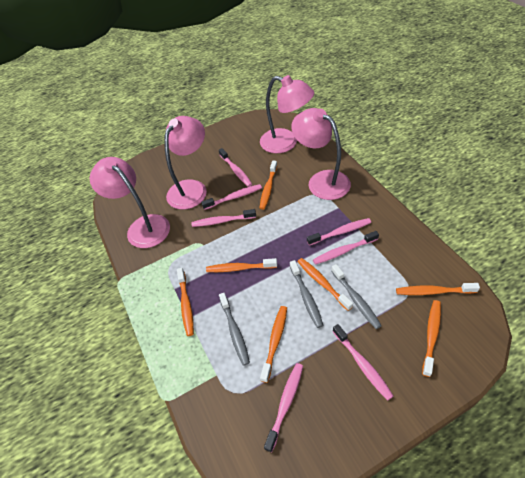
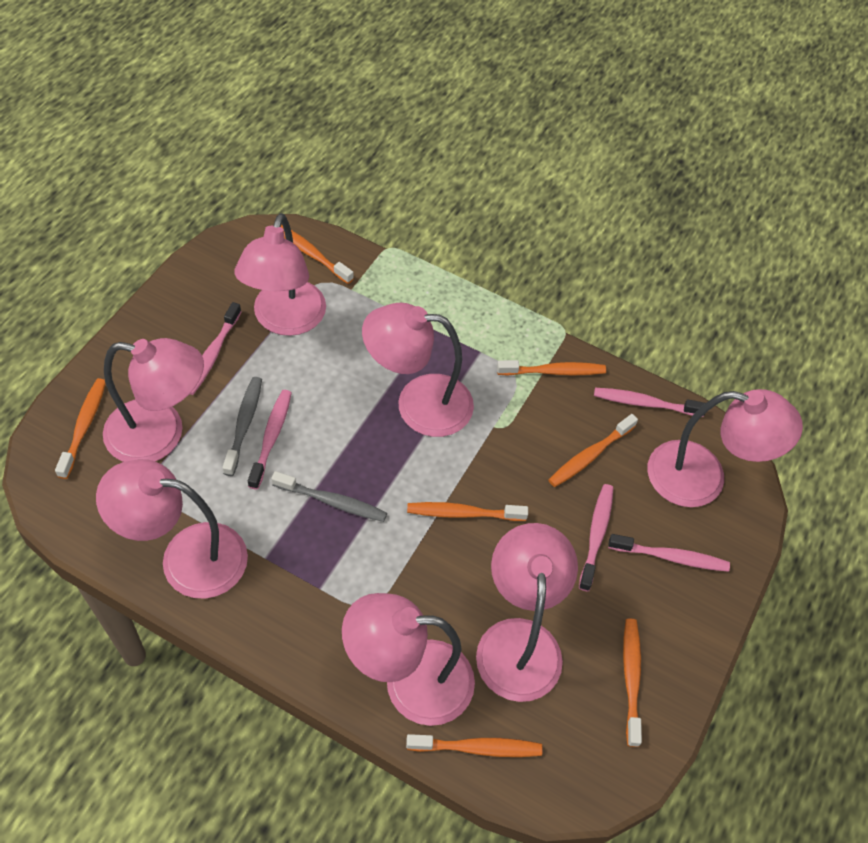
grey toothbrush: [219,293,250,366] [290,260,324,328] [331,264,382,329] = 3 -> [222,377,262,476] [271,471,387,522] = 2
pink lamp: [90,157,170,248] [164,116,207,209] [260,75,314,153] [291,108,351,200] = 4 -> [96,459,248,598] [103,338,204,462] [234,213,326,336] [342,593,475,726] [362,303,474,437] [476,523,578,702] [647,389,803,507] = 7
pink toothbrush: [191,209,256,227] [201,184,262,210] [219,148,252,187] [264,363,303,452] [307,218,371,246] [313,231,379,265] [333,324,393,401] = 7 -> [190,302,241,395] [248,390,292,490] [579,484,613,591] [594,388,705,417] [608,534,730,572] = 5

